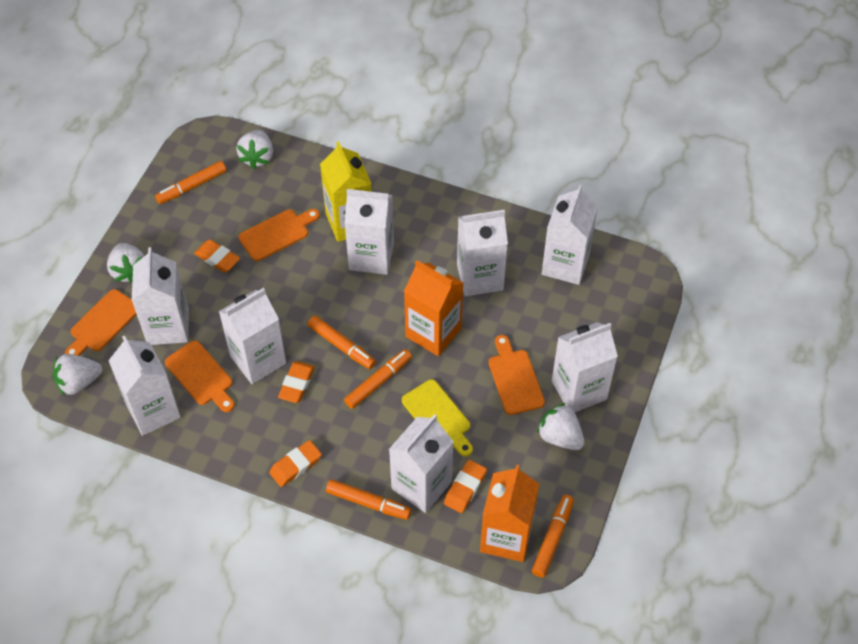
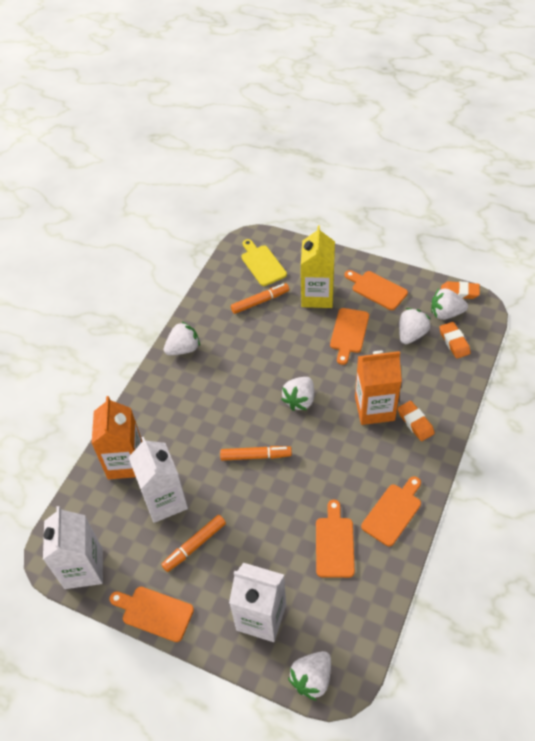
orange cutting board: [65,289,137,356] [165,340,235,412] [239,209,320,261] [489,335,545,415] = 4 -> [109,587,194,642] [316,500,355,578] [330,308,369,365] [345,270,408,310] [361,476,421,546] = 5
orange eraser: [194,239,240,272] [269,440,322,487] [278,361,315,403] [444,460,487,513] = 4 -> [398,401,435,441] [439,322,471,359] [441,281,480,299] = 3
orange marker: [155,161,226,204] [308,315,376,369] [326,479,411,520] [344,349,412,409] [532,495,574,578] = 5 -> [161,515,226,572] [220,446,292,461] [231,283,289,314] = 3
white carton: [108,336,181,436] [132,247,189,345] [219,288,286,384] [344,189,394,275] [389,414,454,513] [457,210,508,296] [542,185,598,285] [552,322,618,412] = 8 -> [43,506,103,589] [128,437,188,523] [229,563,286,642] = 3
white strawberry: [53,354,102,396] [107,243,144,283] [236,130,273,169] [537,403,584,450] = 4 -> [164,321,200,355] [281,377,314,411] [288,651,331,701] [399,308,431,344] [431,288,468,320] = 5

